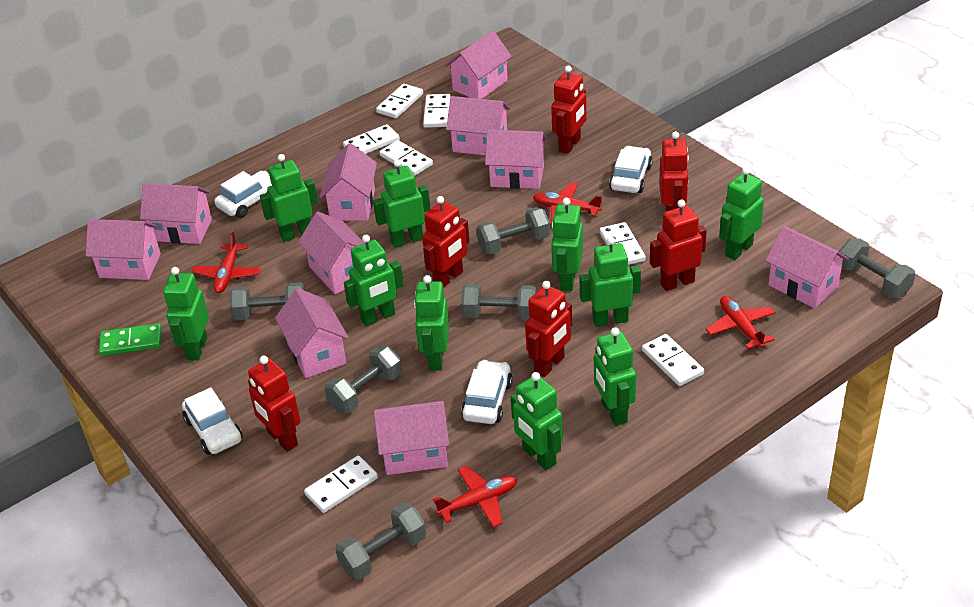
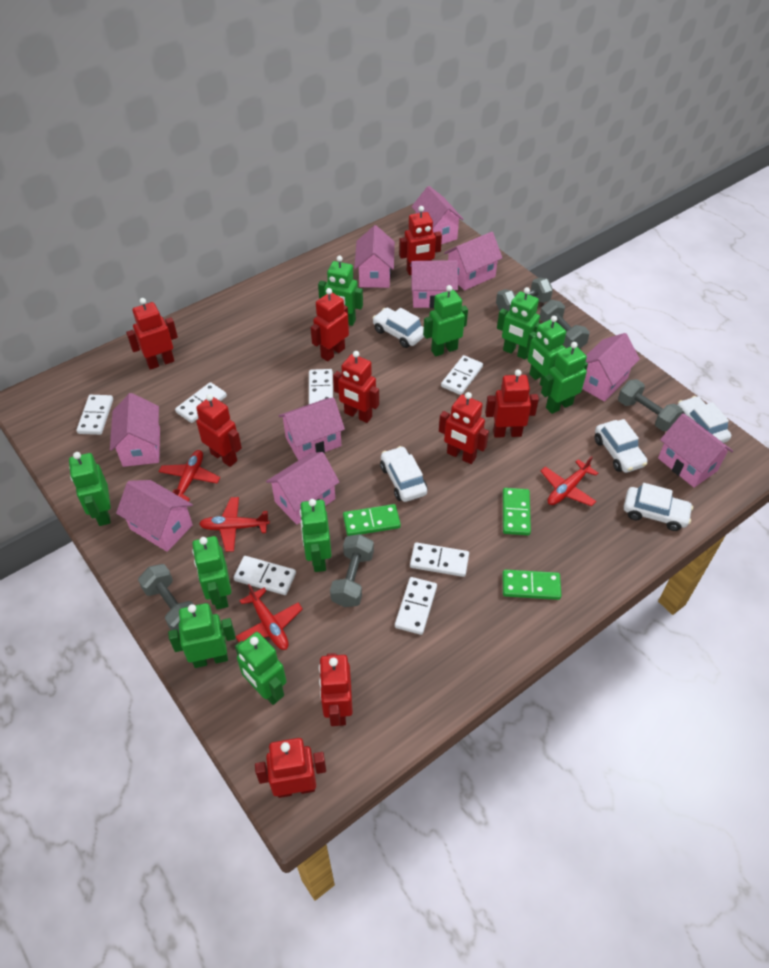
green domino: [99,323,162,356] = 1 -> [343,504,401,536] [502,570,562,600] [503,488,531,535] = 3
grey dumbbell: [229,282,305,321] [325,346,402,413] [335,503,426,580] [461,284,537,320] [476,207,550,254] [839,238,915,298] = 6 -> [138,564,194,632] [330,534,374,607] [496,278,553,311] [540,300,590,349] [618,379,683,431] = 5
red robot: [248,356,301,452] [422,196,470,288] [525,281,572,377] [551,65,586,154] [650,199,707,291] [659,131,689,211] = 6 -> [126,298,178,370] [196,394,242,467] [255,738,326,798] [311,288,349,362] [319,653,353,726] [333,351,379,423] [399,206,442,275] [439,392,489,464] [485,370,539,438] = 9
white car: [182,387,243,455] [215,171,272,218] [461,360,513,424] [609,146,653,193] = 4 -> [373,307,424,348] [380,446,428,502] [595,419,648,473] [624,483,693,531] [678,396,731,443] = 5

